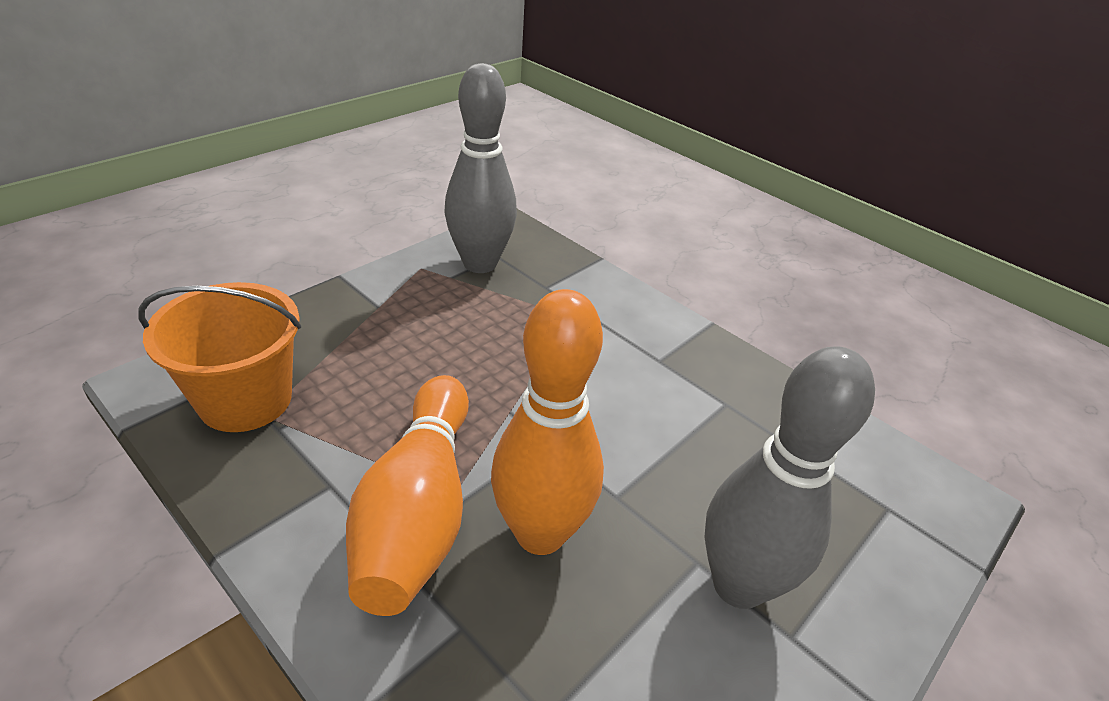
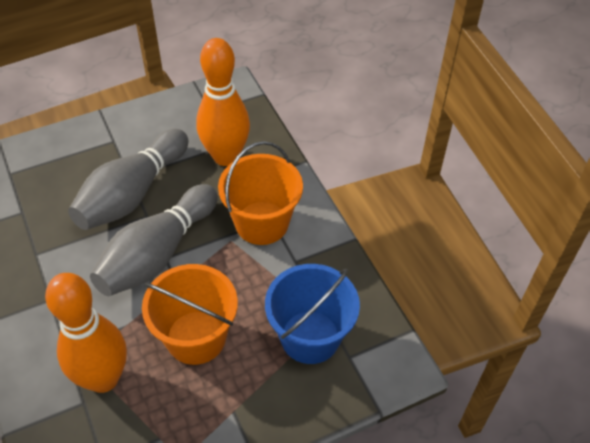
blue bucket: none = 0 -> [265,264,360,364] = 1
orange bucket: [138,282,301,432] = 1 -> [142,264,238,365] [218,141,303,245] = 2

